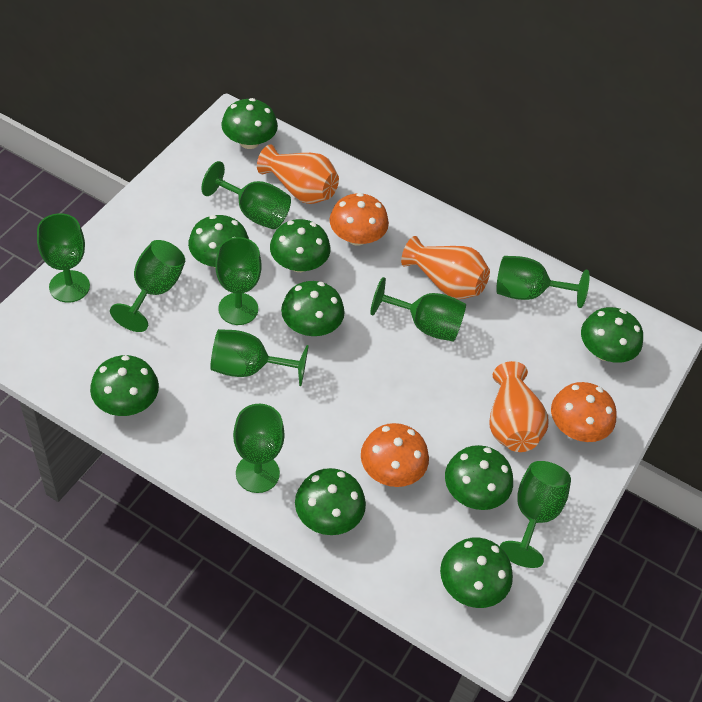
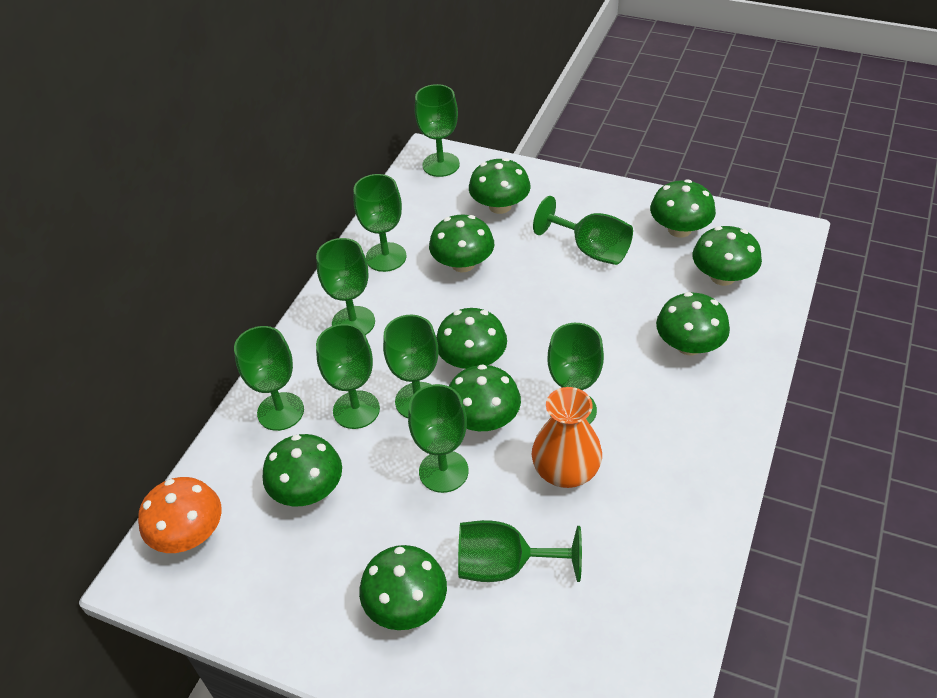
green goblet: [37,213,90,303] [110,240,185,332] [201,161,291,229] [210,329,309,386] [215,237,261,325] [233,404,285,493] [370,277,466,342] [496,256,590,308] [500,461,571,568] = 9 -> [234,326,304,431] [316,238,375,335] [316,324,380,429] [354,174,406,272] [383,315,438,418] [408,384,468,493] [415,84,460,177] [458,520,582,582] [533,196,633,265] [548,323,604,424] = 10
orange mushroom: [329,193,389,246] [361,423,429,487] [551,382,617,442] = 3 -> [138,477,222,553] = 1
orange vase: [257,145,339,204] [401,236,490,299] [489,361,548,452] = 3 -> [532,387,602,488] = 1

